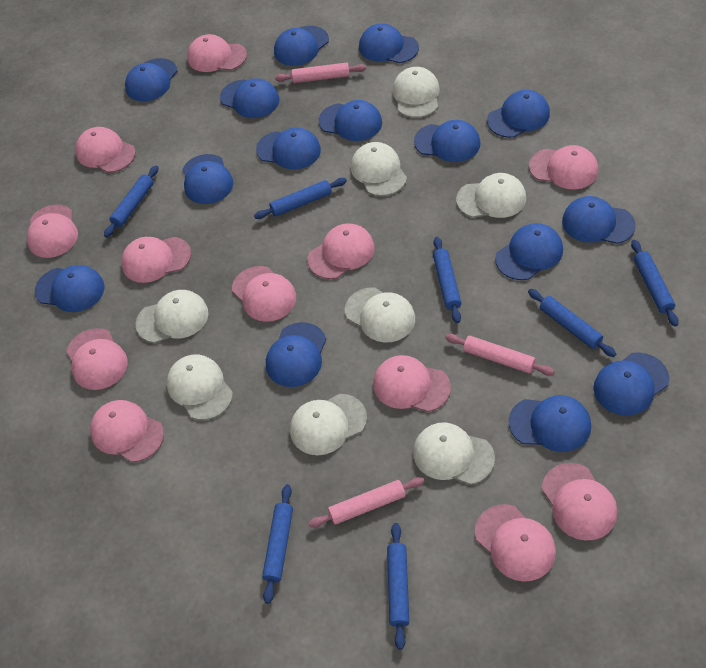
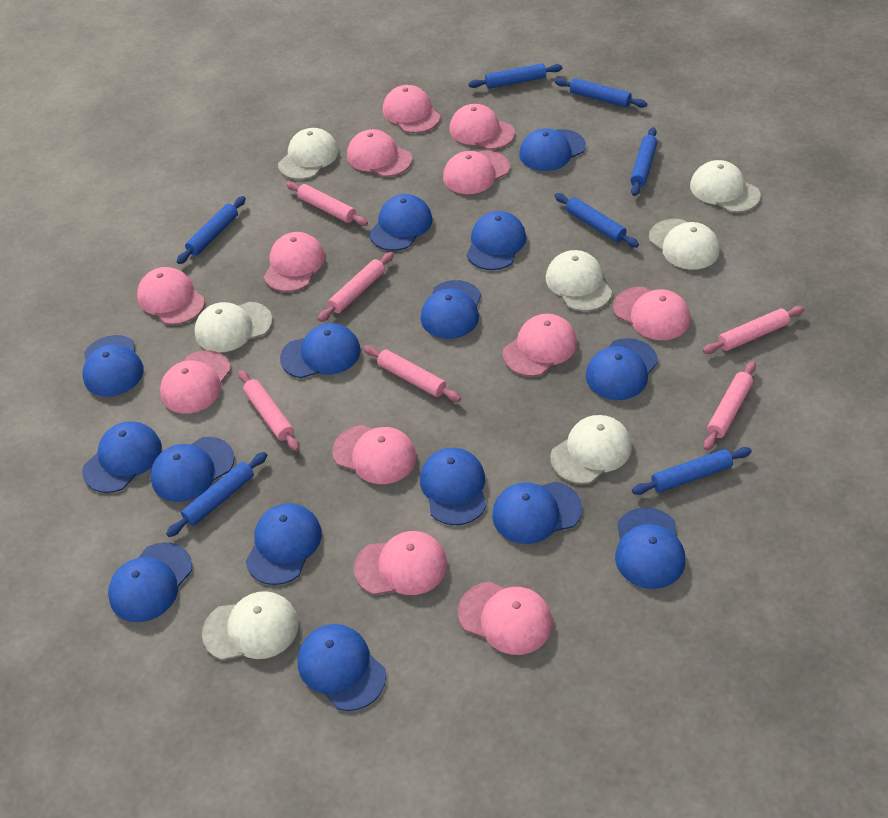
pink rolling pin: [275,63,366,83] [308,477,425,528] [445,334,555,376] = 3 -> [238,370,299,451] [286,181,368,226] [318,252,394,322] [363,345,461,402] [703,306,804,354] [704,361,756,451] = 6
white cap: [136,290,209,343] [167,355,233,420] [290,394,367,455] [345,288,415,343] [351,142,407,196] [392,67,440,118] [413,422,495,485] [456,173,526,218] = 8 -> [194,302,273,353] [202,591,299,660] [278,128,339,180] [546,250,612,311] [550,415,632,484] [649,219,720,270] [690,160,761,213] = 7

